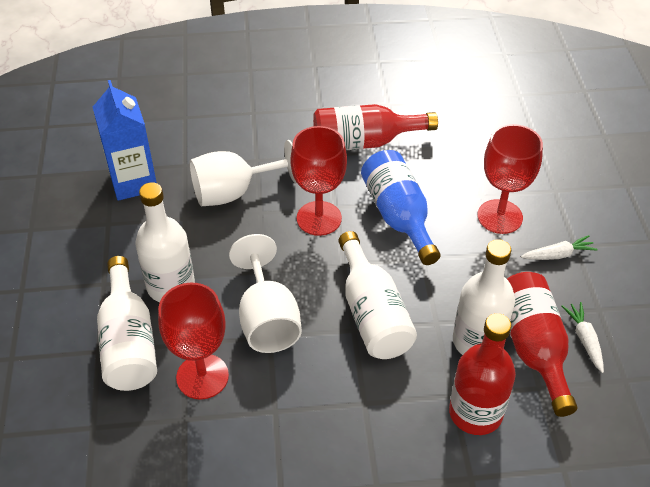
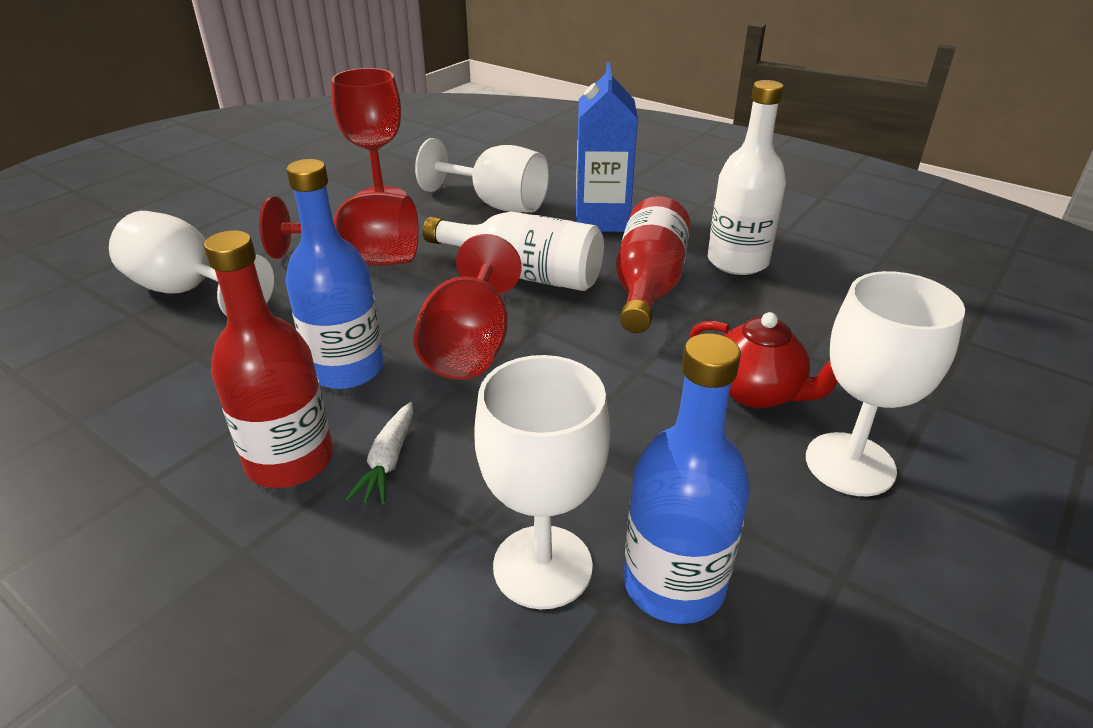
blue bottle: [361,150,441,265] = 1 -> [286,159,384,389] [623,333,750,624] = 2
red bottle: [313,104,438,150] [449,313,516,435] [507,272,577,417] = 3 -> [204,230,333,488] [615,196,691,333] = 2
red teapot: none = 0 -> [690,312,838,409] = 1
white bottle: [97,256,157,391] [135,182,195,302] [338,231,417,359] [453,239,515,355] = 4 -> [423,212,604,291] [708,80,786,275] = 2
white carrot: [521,235,598,260] [561,302,604,373] = 2 -> [346,402,413,504] = 1
white goblet: [189,140,297,206] [229,234,302,353] = 2 -> [109,211,274,316] [415,138,549,213] [474,355,610,609] [806,271,965,496] = 4

